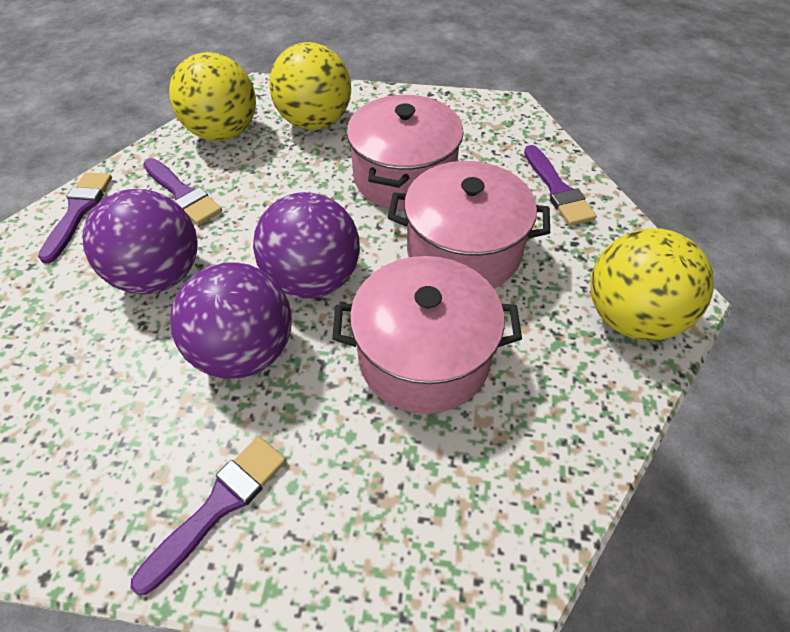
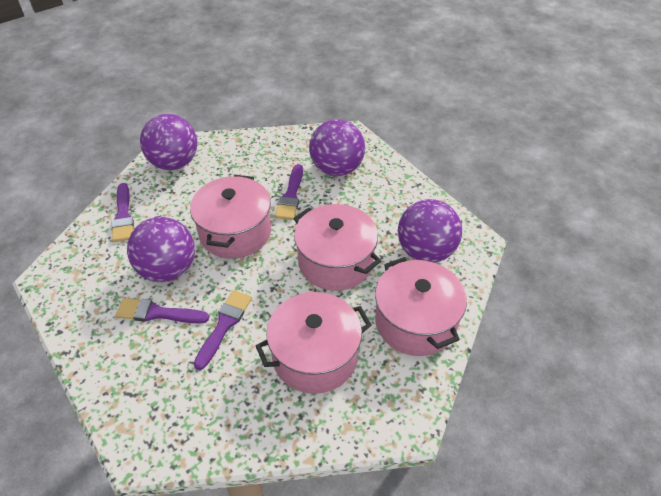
pink pot: [332,256,522,414] [347,95,464,211] [388,161,550,288] = 3 -> [190,174,271,259] [256,292,372,394] [293,204,381,291] [375,257,467,356] = 4
purple ball: [82,189,198,294] [170,262,292,379] [253,192,360,299] = 3 -> [127,217,195,282] [140,114,198,170] [309,119,365,176] [398,199,462,263] = 4
yellow ball: [169,52,256,141] [269,42,351,130] [590,228,714,341] = 3 -> none = 0

